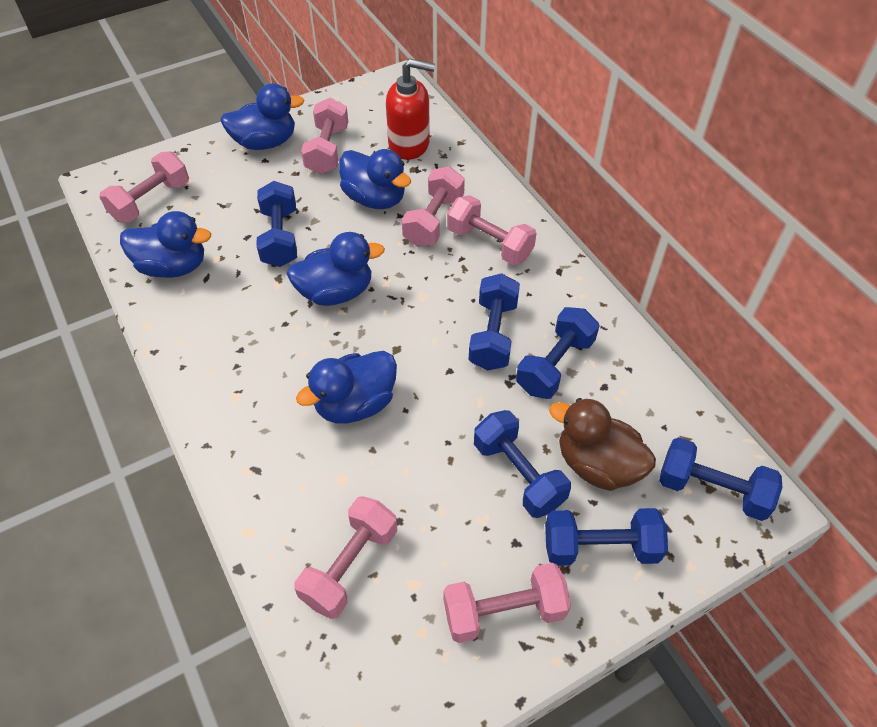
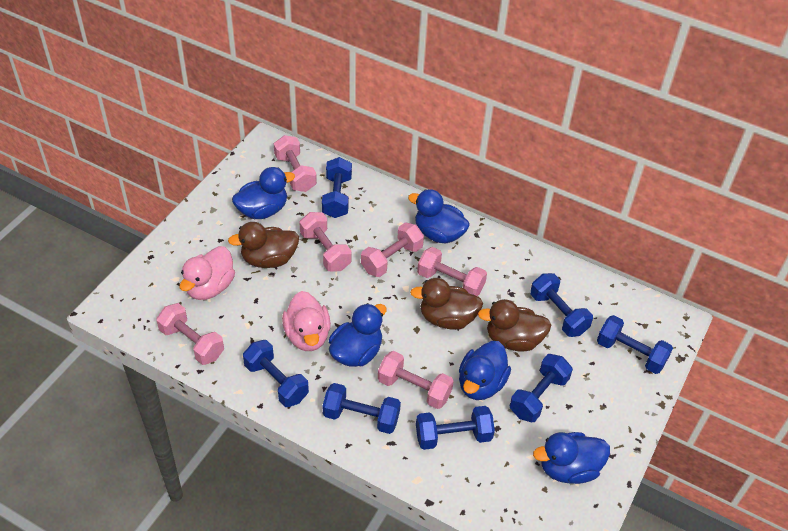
blue dumbbell: [257,181,297,267] [469,273,520,370] [474,410,571,518] [516,307,600,399] [545,508,668,566] [659,437,782,521] = 6 -> [243,340,309,407] [322,157,352,218] [323,383,401,434] [416,406,495,450] [510,354,573,422] [530,273,593,337] [597,315,673,374] = 7
brown duck: [549,398,656,491] = 1 -> [228,222,299,268] [410,278,483,330] [478,299,551,352] = 3
pink duck: none = 0 -> [180,246,235,300] [282,291,331,351] = 2
red soap dispenser: [386,59,435,160] = 1 -> none = 0

